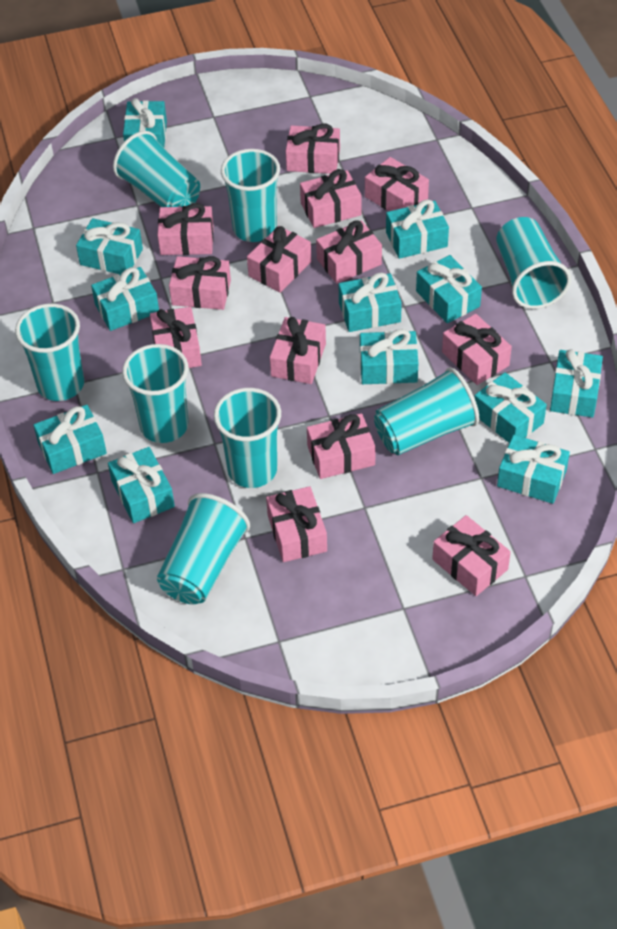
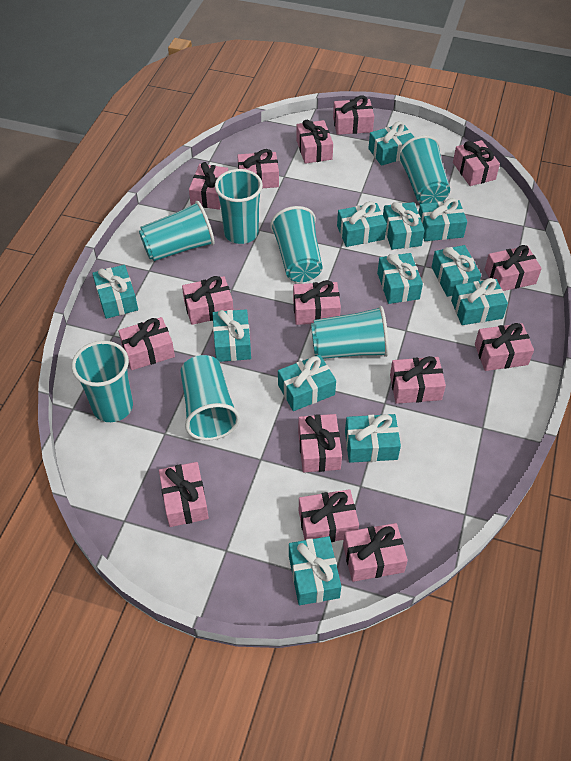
pink gift: [150,307,202,368] [157,203,214,255] [169,256,231,310] [247,226,311,293] [266,486,327,562] [270,317,326,384] [286,124,340,174] [300,169,362,228] [307,413,376,479] [316,220,382,284] [365,157,429,211] [432,515,511,596] [442,314,512,385] = 13 -> [118,317,175,370] [159,462,209,527] [182,276,233,325] [189,162,228,210] [237,149,279,188] [293,280,341,325] [296,120,333,164] [298,414,342,472] [299,489,359,542] [333,96,374,135] [343,523,408,582] [390,356,446,404] [453,140,500,186] [475,323,534,371] [484,245,542,291] = 15
turquoise cup: [15,303,84,401] [113,131,200,207] [122,344,188,443] [157,493,250,605] [214,388,281,488] [221,149,280,242] [374,367,479,455] [496,217,571,309] = 8 -> [72,341,133,422] [139,201,214,261] [180,355,240,441] [215,169,263,244] [270,206,322,282] [311,306,389,359] [398,135,450,204] = 7

